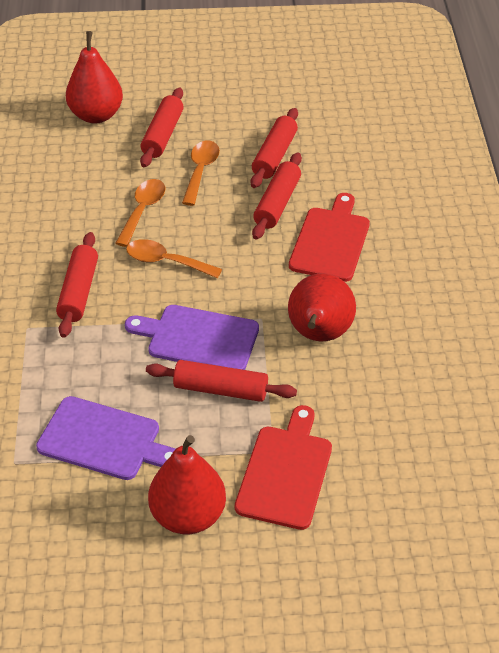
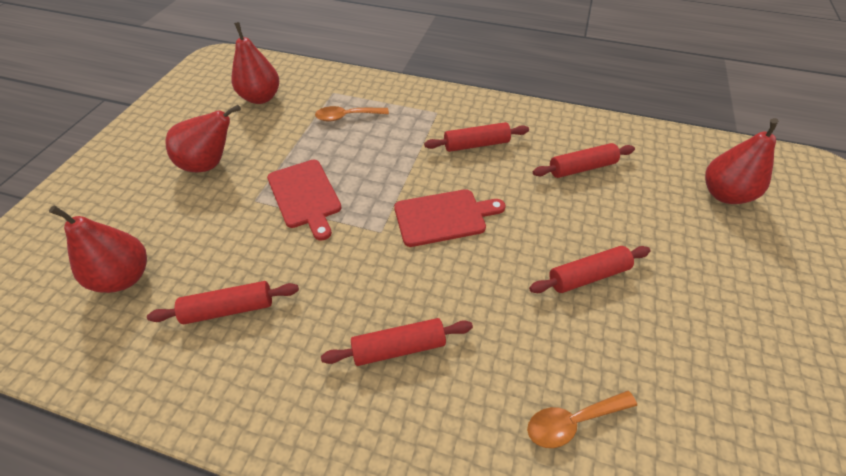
orange spoon: [115,179,165,247] [126,239,222,278] [182,141,220,206] = 3 -> [315,106,389,122] [527,391,637,448] = 2
purple cutting board: [36,396,175,480] [125,305,259,370] = 2 -> none = 0
red pear: [66,31,123,123] [148,435,226,535] [288,273,356,342] = 3 -> [49,206,147,293] [165,105,241,173] [232,22,279,104] [705,118,778,204] = 4

